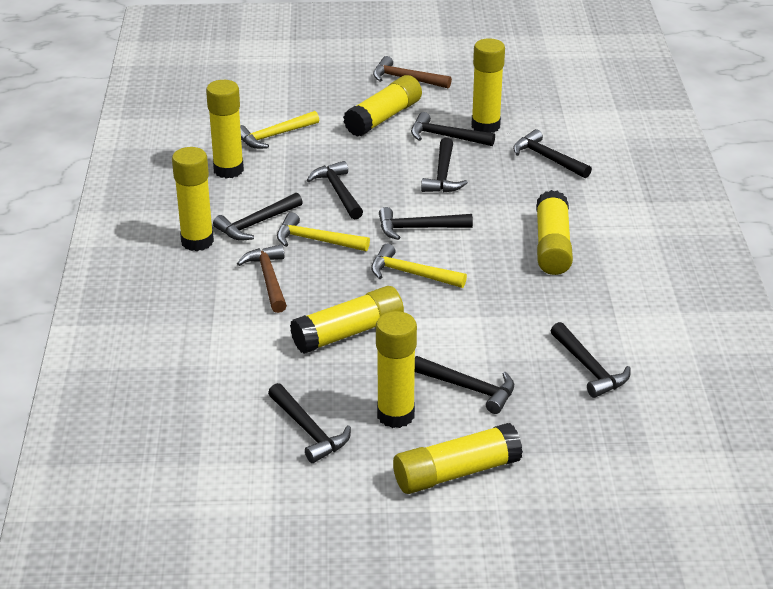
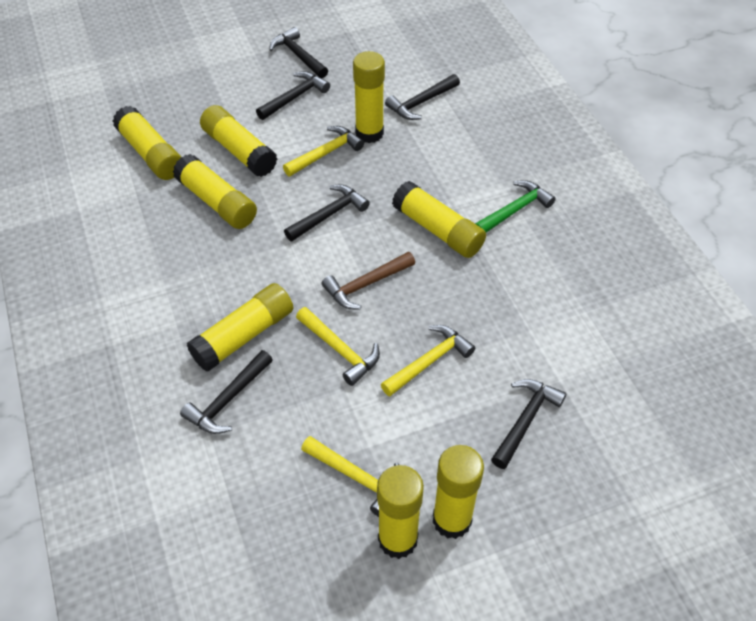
black hammer: [213,193,303,241] [268,383,351,463] [307,161,363,220] [379,207,473,240] [411,112,495,146] [415,356,514,414] [421,138,468,193] [513,129,592,178] [551,322,631,398] = 9 -> [180,350,273,434] [256,71,330,120] [269,27,328,78] [284,184,370,241] [385,74,460,120] [491,379,567,469] = 6
brown hammer: [237,244,287,313] [373,56,452,89] = 2 -> [322,252,415,310] = 1
green hammer: none = 0 -> [475,180,556,233] = 1
yellow hammer: [240,111,319,149] [277,213,370,251] [371,244,467,288] = 3 -> [283,126,364,176] [296,307,380,386] [301,436,399,517] [381,325,475,396] = 4

